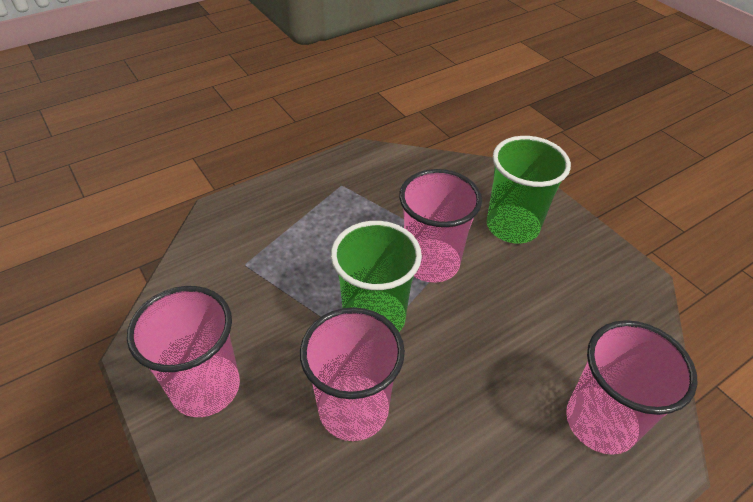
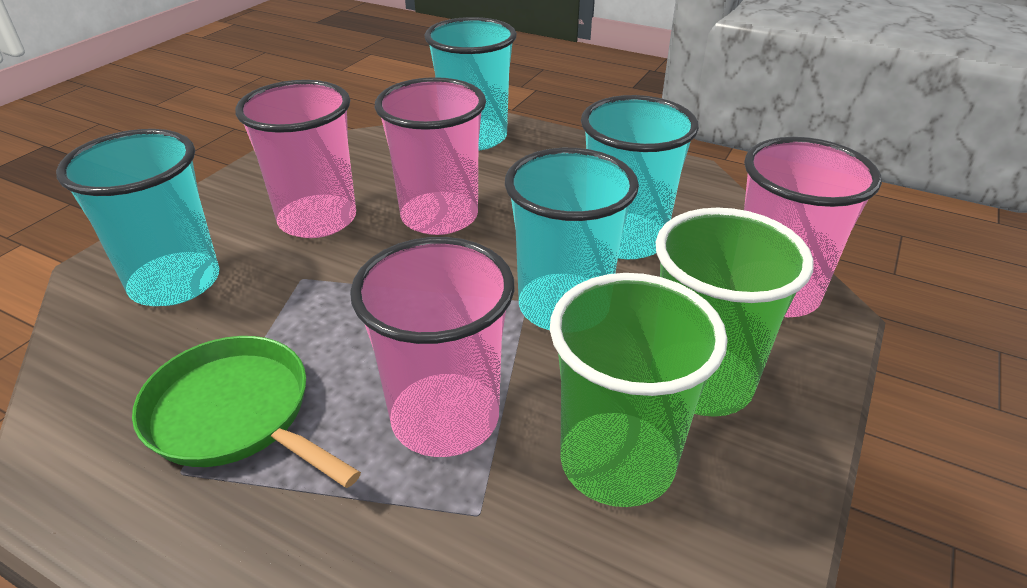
green pan: none = 0 -> [132,336,361,488] = 1
turquoise cup: none = 0 -> [56,129,219,306] [425,17,517,151] [505,148,639,330] [581,95,699,259] = 4

